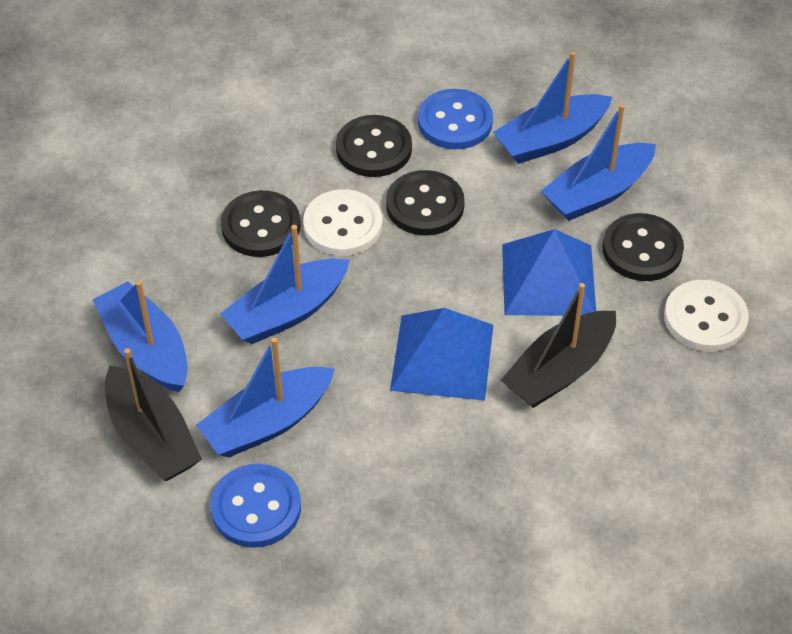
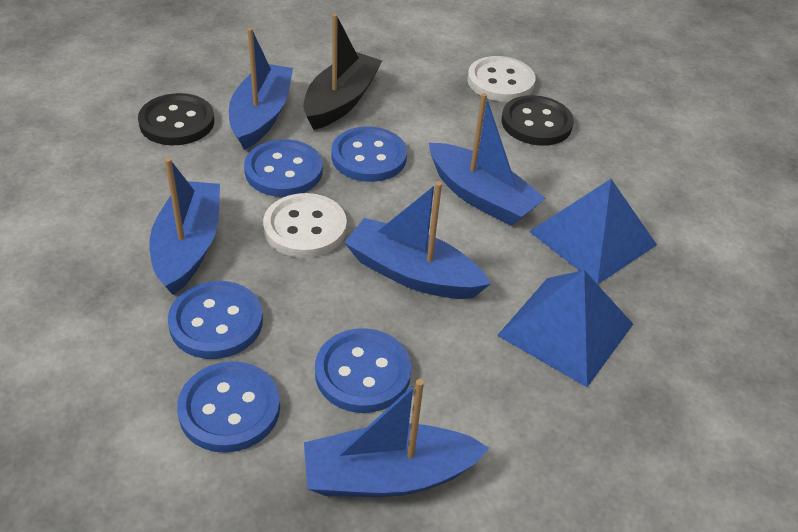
black boat: [105,348,202,481] [501,283,616,408] = 2 -> [303,13,382,130] = 1
black button: [221,190,301,257] [336,115,412,177] [386,170,465,236] [602,213,684,281] = 4 -> [138,93,214,145] [502,95,574,146] = 2
blue button: [210,464,301,548] [418,89,493,149] = 2 -> [168,281,263,359] [177,361,280,453] [244,139,322,197] [315,328,412,413] [331,126,407,182] = 5

